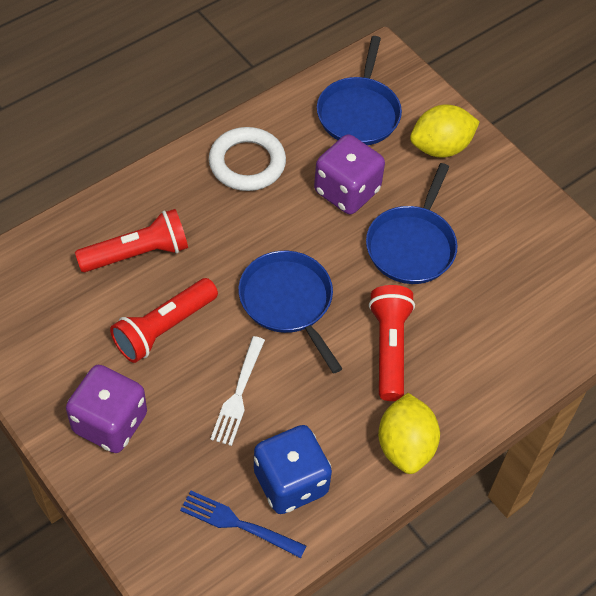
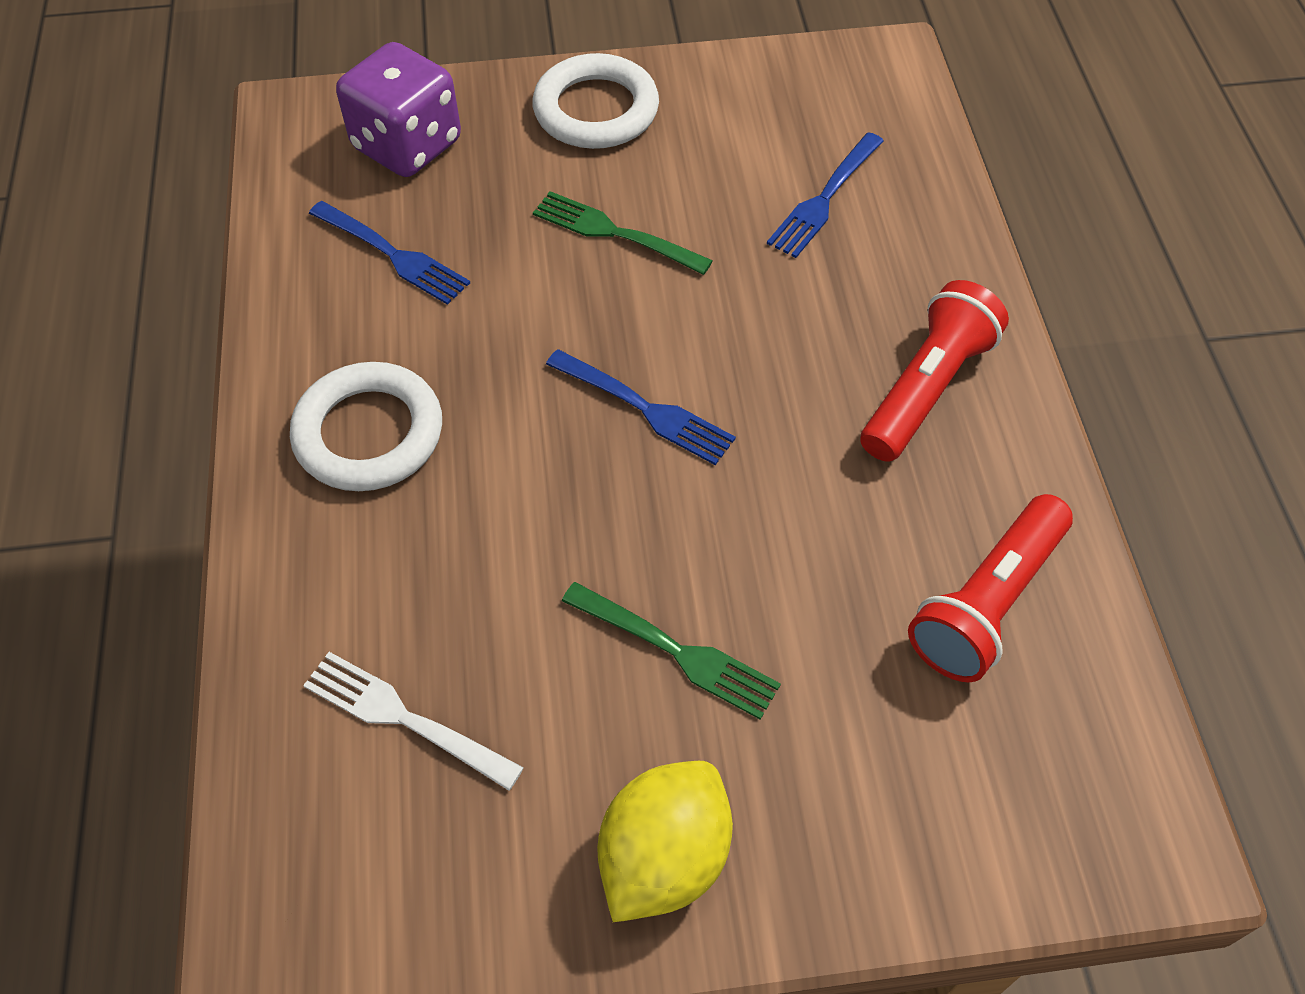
blue dice: [254,425,332,514] = 1 -> none = 0
blue fork: [180,491,306,558] = 1 -> [309,201,470,305] [546,349,736,465] [767,132,884,258] = 3
blue pan: [238,251,342,374] [317,36,402,145] [366,163,458,284] = 3 -> none = 0
green fork: none = 0 -> [533,191,713,275] [562,582,781,720] = 2
purple dice: [66,365,147,453] [314,134,385,214] = 2 -> [336,42,461,177] = 1
red flashlight: [75,209,188,272] [110,278,218,363] [369,285,415,401] = 3 -> [860,280,1009,462] [908,494,1073,683] = 2
white ring: [209,127,286,191] = 1 -> [290,362,442,491] [533,53,659,149] = 2
yellow lemon: [378,393,440,474] [410,104,480,158] = 2 -> [597,761,733,922] = 1

